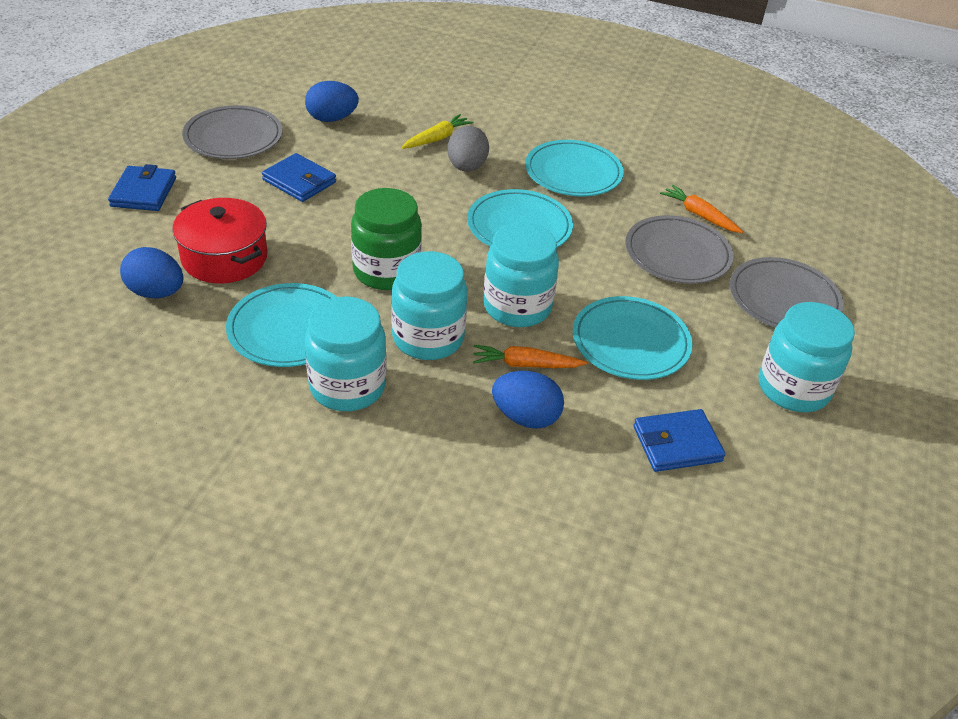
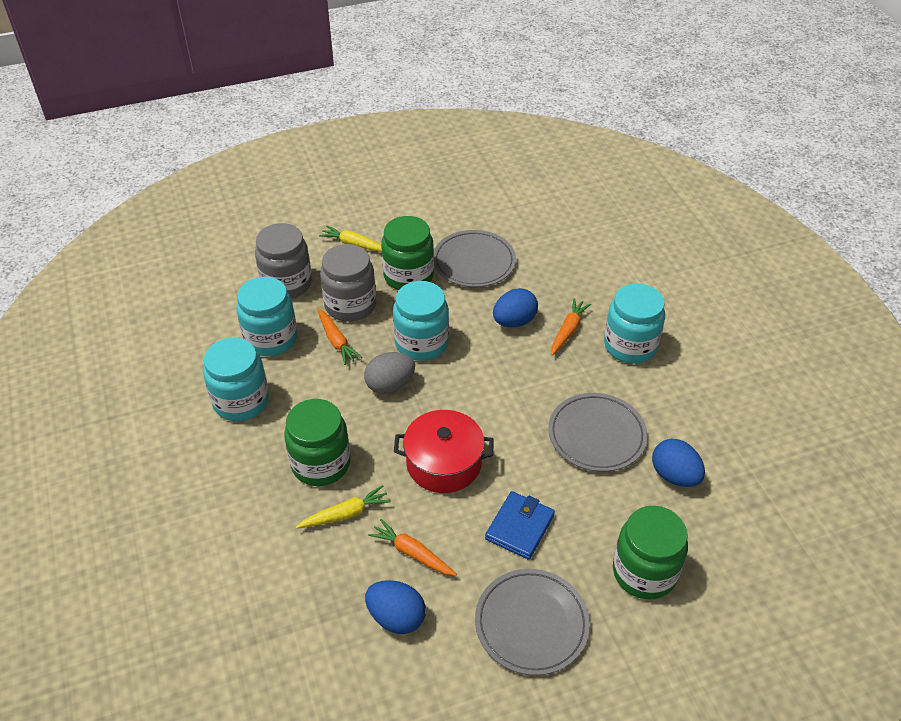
blue wallet: [108,164,176,211] [262,153,336,202] [634,409,726,472] = 3 -> [485,491,555,560] = 1
green jar: [351,188,422,290] = 1 -> [284,399,351,486] [381,216,434,290] [613,506,688,600] = 3
grey jar: none = 0 -> [255,223,312,299] [320,244,376,322] = 2
orange carrot: [473,345,587,368] [660,185,743,233] = 2 -> [317,308,362,365] [368,519,457,576] [551,298,591,355] = 3
turquoise plate: [226,283,337,367] [467,189,573,247] [525,140,624,196] [573,296,693,380] = 4 -> none = 0
yellow carrot: [401,114,474,149] = 1 -> [296,485,391,529] [319,225,382,252] = 2

